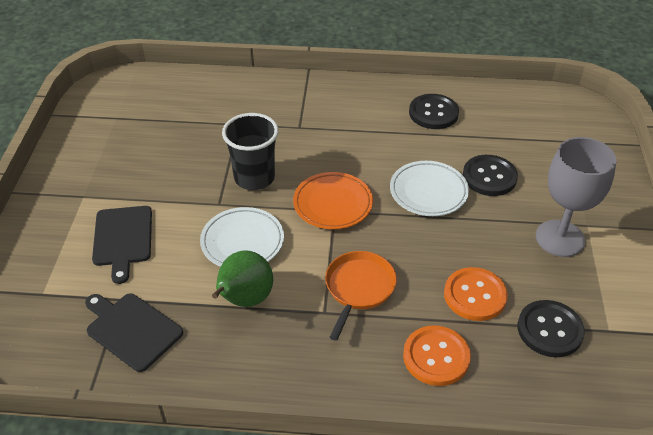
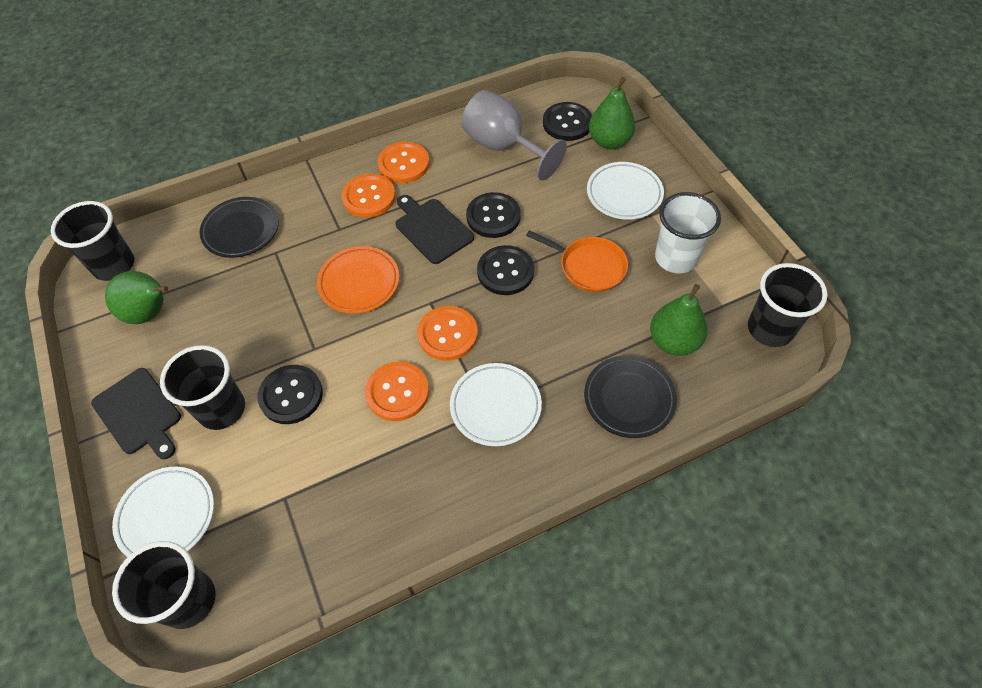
black button: [409,94,459,129] [463,155,518,196] [517,300,585,357] = 3 -> [258,365,323,424] [466,192,521,238] [477,245,534,295] [543,102,592,141] = 4
black cup: [222,113,279,190] = 1 -> [51,201,134,281] [112,541,215,629] [160,345,245,430] [748,263,828,347] = 4
black plate: none = 0 -> [200,197,279,258] [584,355,677,438] = 2
green pear: [212,250,273,307] = 1 -> [105,271,168,324] [589,77,635,149] [650,284,708,356] = 3
orange button: [403,325,471,386] [444,267,508,321] = 2 -> [342,174,396,218] [365,362,429,421] [378,142,430,183] [417,306,478,361] = 4
white cup: none = 0 -> [655,192,721,273] = 1
white plate: [200,207,284,267] [390,161,469,216] = 2 -> [112,467,214,557] [450,363,542,446] [587,162,664,220] = 3

